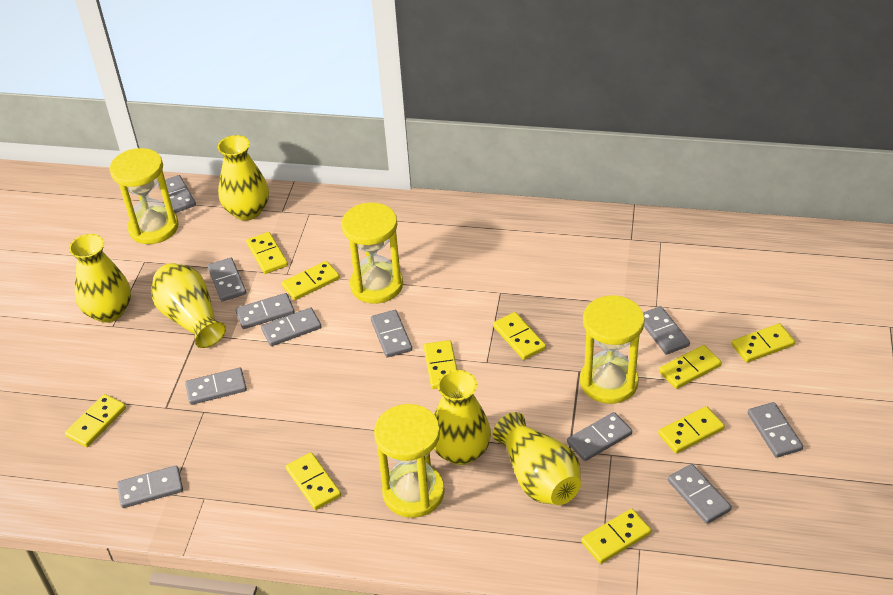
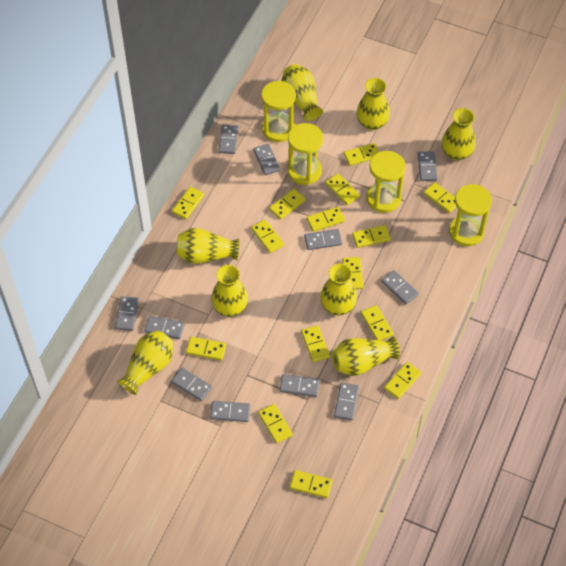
yellow domino: [65,394,126,447] [246,232,288,274] [282,261,340,300] [286,452,341,510] [424,340,457,389] [493,312,546,360] [581,508,651,564] [658,406,725,453] [659,345,722,389] [732,323,795,363] = 10 -> [172,187,204,219] [186,337,226,360] [251,220,284,253] [258,404,293,444] [269,189,305,220] [290,470,333,498] [301,325,330,362] [307,207,345,232] [325,174,360,205] [342,257,364,290] [343,143,379,166] [352,225,391,248] [361,305,394,341] [384,362,421,399] [424,182,456,213] = 15
yellow vase: [69,234,131,323] [151,263,226,348] [217,135,269,221] [434,370,491,465] [493,412,581,505] = 5 -> [117,330,173,395] [177,228,239,264] [211,265,248,317] [282,64,323,121] [320,263,357,315] [332,336,400,376] [356,78,390,130] [441,108,476,161] = 8

